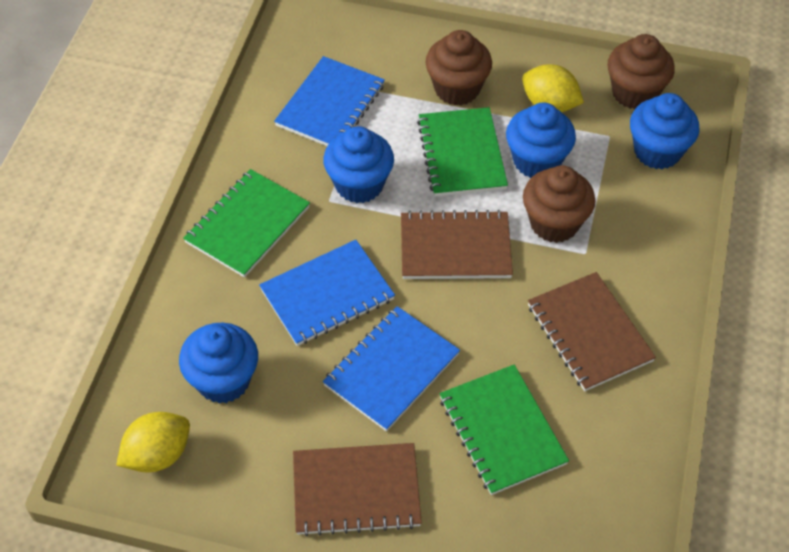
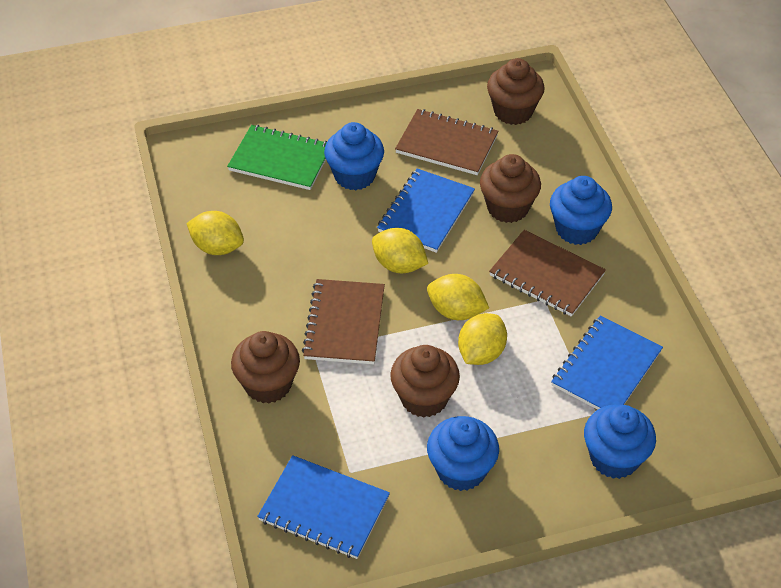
brown cupcake: [425,30,492,105] [523,165,595,243] [608,34,675,109] = 3 -> [231,331,300,403] [390,345,460,418] [480,154,541,223] [487,58,545,125] = 4
green notebook: [183,169,310,278] [417,107,508,197] [439,364,569,495] = 3 -> [227,125,327,190] = 1
yellow lemon: [116,412,190,473] [522,64,584,112] = 2 -> [187,211,244,255] [372,228,428,273] [427,274,489,320] [458,313,507,365] = 4

